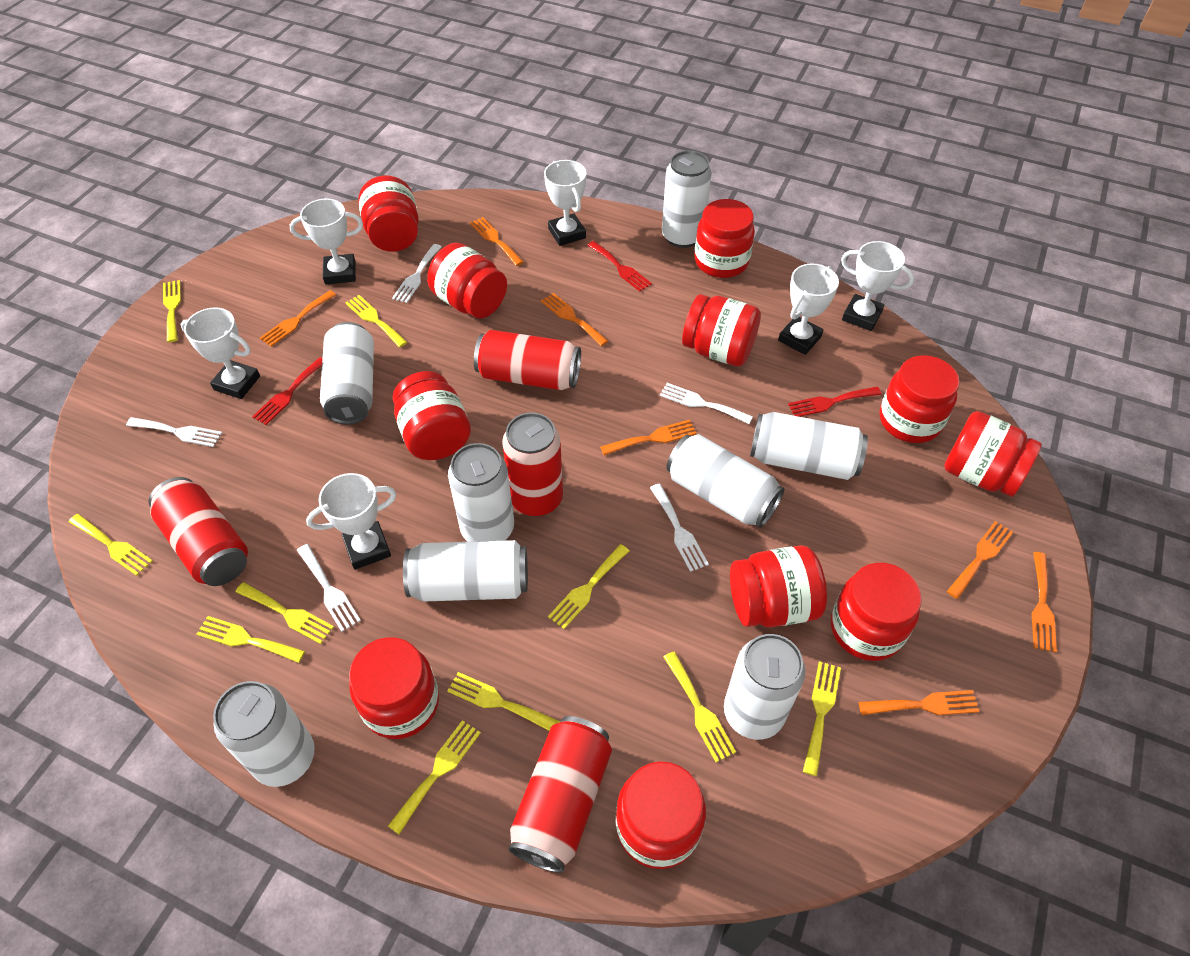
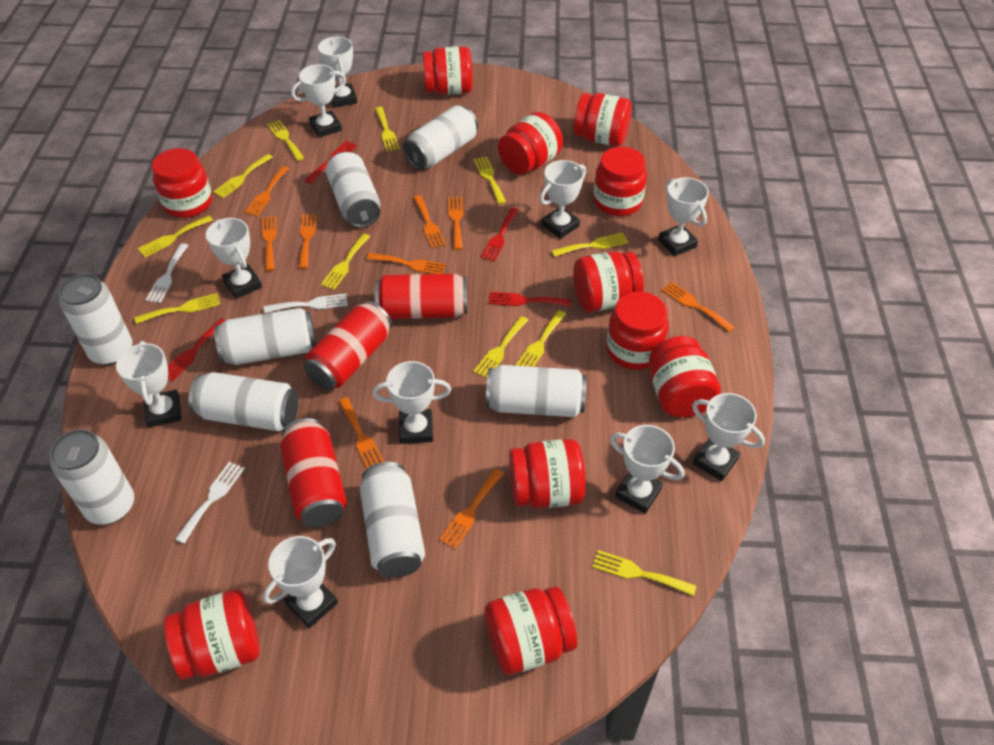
orange fork: [260,290,336,346] [470,217,524,266] [541,293,608,346] [600,420,697,455] [859,690,980,715] [947,521,1013,599] [1032,552,1057,652] = 7 -> [244,166,289,217] [262,216,277,271] [299,214,317,269] [338,397,384,468] [367,253,446,274] [413,195,446,248] [439,468,504,549] [448,197,463,250] [662,282,734,332] = 9
red can: [149,477,248,586] [474,330,581,390] [502,412,563,516] [509,716,612,873] = 4 -> [280,418,347,527] [304,301,392,390] [375,273,467,319] = 3
red fork: [252,357,323,425] [587,241,652,292] [788,387,881,417] = 3 -> [168,318,226,381] [305,141,357,184] [480,208,519,262] [488,292,571,306] = 4
white fork: [126,417,222,447] [297,544,361,632] [392,244,442,303] [650,484,709,572] [660,383,753,424] = 5 -> [146,243,189,303] [175,462,245,544] [263,294,348,313] = 3
white trophy: [181,308,260,399] [290,199,363,285] [306,473,396,570] [544,160,586,246] [778,263,839,355] [841,241,914,331] = 6 -> [116,341,181,427] [206,218,262,299] [263,536,338,628] [291,64,346,138] [318,37,357,108] [372,361,451,444] [540,160,586,239] [610,425,684,514] [658,177,709,256] [692,393,765,481] = 10
yellow fork: [69,514,153,576] [163,280,181,342] [196,616,305,663] [236,582,334,644] [345,295,407,347] [388,720,481,834] [447,672,561,731] [548,544,629,629] [663,651,736,762] [803,661,841,776] = 10 -> [134,293,221,324] [138,215,213,257] [213,154,273,198] [267,120,304,161] [321,234,370,290] [375,107,400,151] [473,316,528,378] [474,156,506,204] [515,310,566,367] [552,232,628,257] [592,550,696,596] = 11

